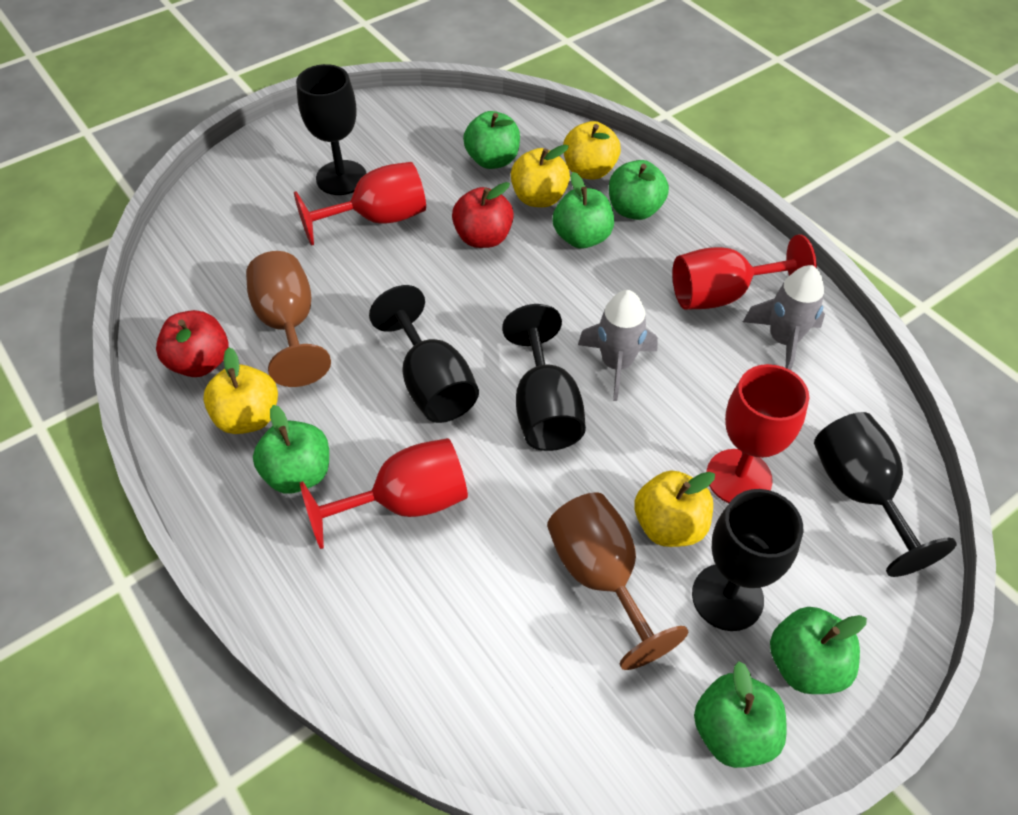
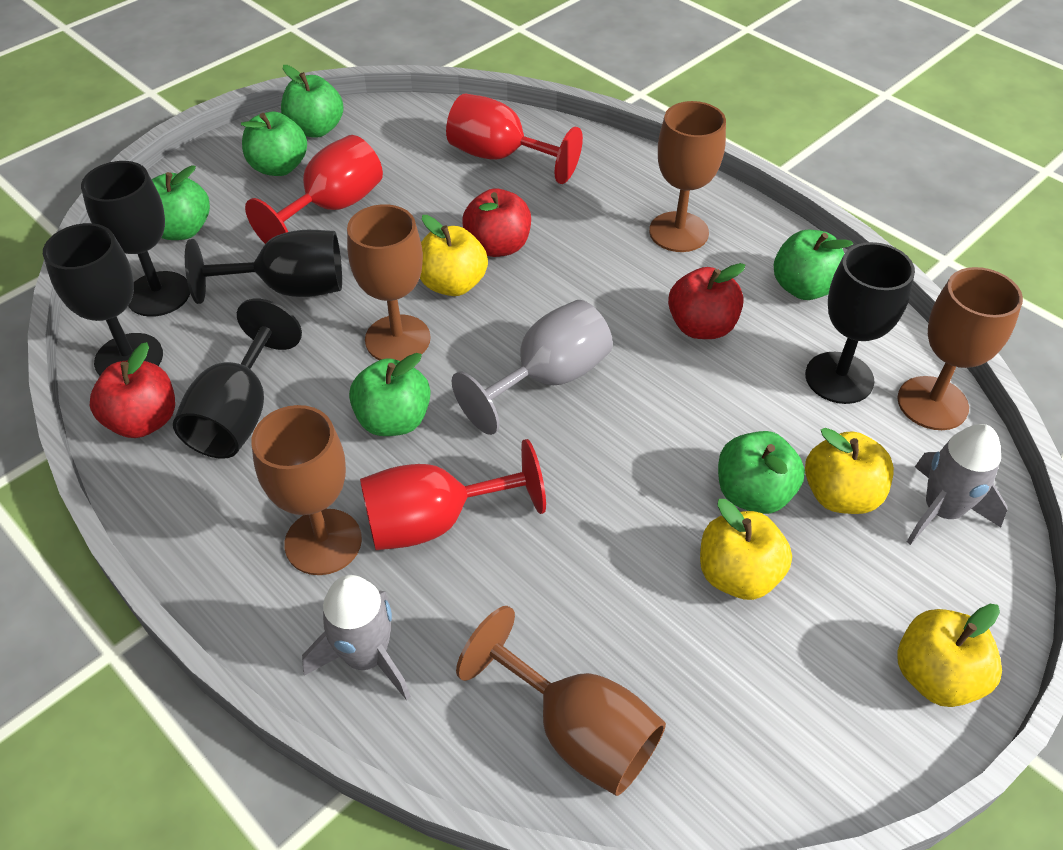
brown goblet: [246,251,331,387] [547,492,688,670] = 2 -> [251,405,362,575] [347,204,430,361] [456,606,666,796] [649,101,726,252] [897,267,1023,430] = 5
grey goblet: none = 0 -> [452,300,613,435] = 1
red apple: [156,310,229,377] [452,182,514,248] = 2 -> [90,342,175,438] [462,188,531,257] [668,263,745,339] = 3
red goblet: [294,162,426,246] [300,438,468,549] [672,234,817,310] [706,364,809,503] = 4 -> [245,135,383,244] [360,439,546,550] [446,93,583,184] = 3

